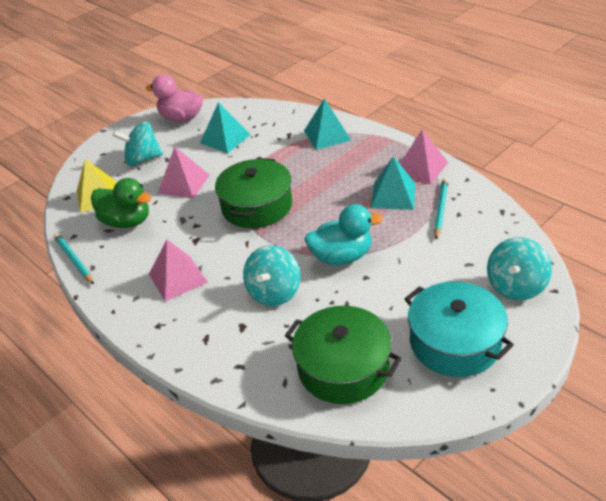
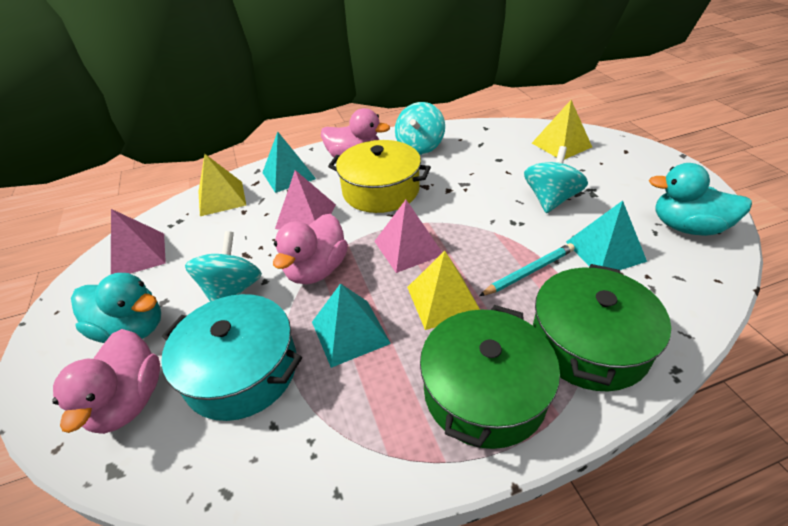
green duck: [91,178,152,228] = 1 -> none = 0
pink duck: [146,75,203,122] = 1 -> [52,329,160,434] [273,214,348,284] [321,108,390,157] = 3
turquoise duck: [305,204,383,265] = 1 -> [71,273,161,343] [649,163,752,236] = 2
turquoise pencil: [54,233,94,285] [434,178,448,240] = 2 -> [479,243,575,296] = 1
yellow pot: none = 0 -> [328,140,431,213] = 1
yellow pyramid: [77,159,116,213] = 1 -> [198,154,246,216] [407,251,480,330] [532,100,592,160] = 3

